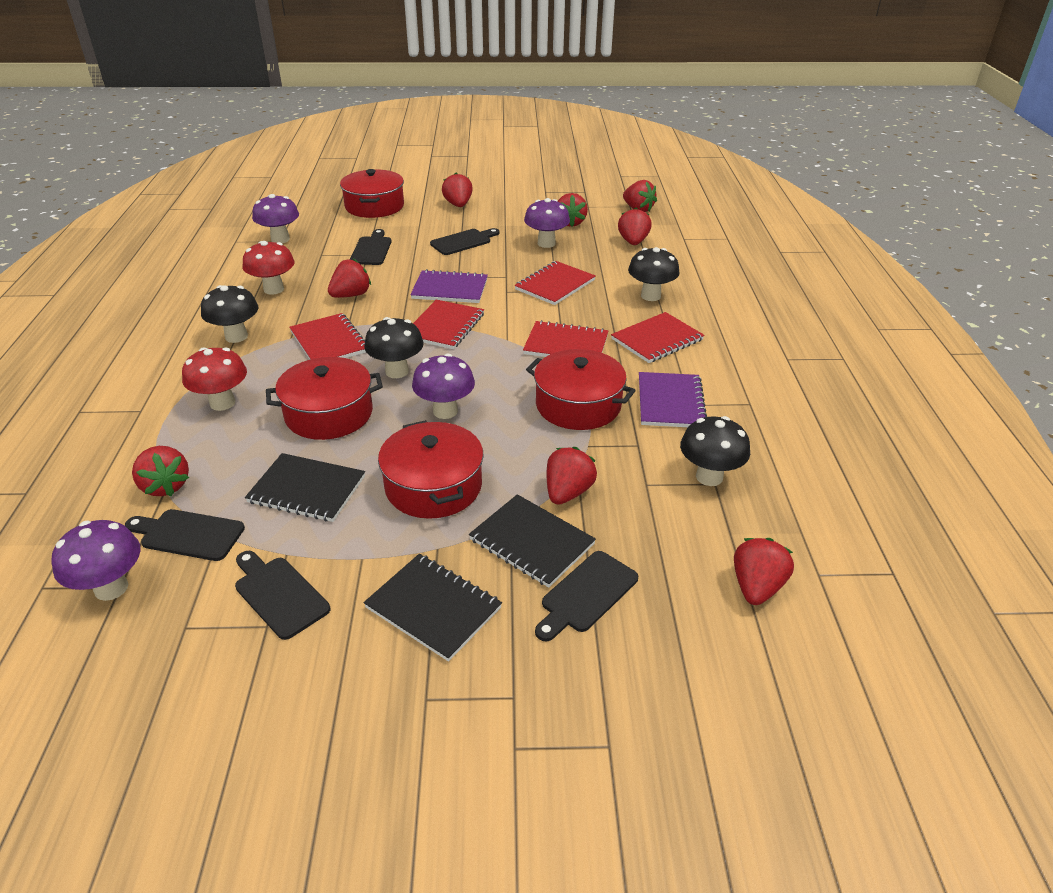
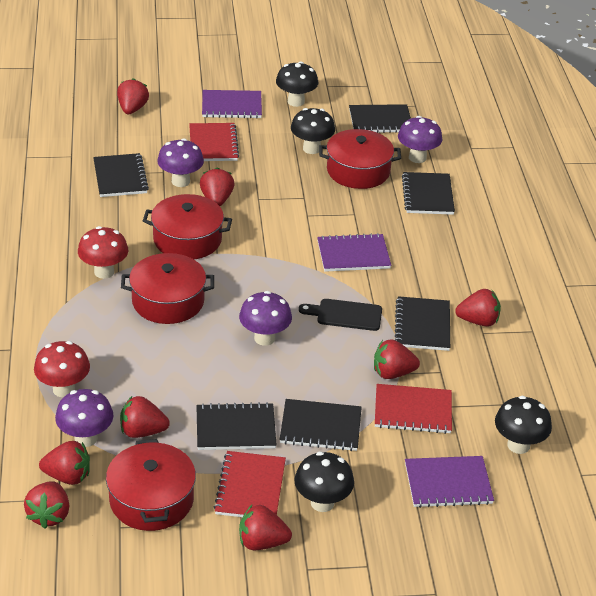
black cutting board: [125,509,245,561] [235,551,330,640] [350,229,392,265] [430,228,499,255] [535,551,638,642] = 5 -> [299,299,382,331] = 1
black notebook: [245,453,365,522] [364,554,502,662] [469,494,596,588] = 3 -> [93,153,149,197] [196,402,277,450] [280,399,362,451] [349,104,411,133] [395,296,450,351] [402,172,455,215] = 6
purple notebook: [410,269,488,303] [639,372,707,427] = 2 -> [202,90,262,118] [317,233,391,272] [405,456,494,508] = 3
red notebook: [289,313,366,359] [413,300,484,349] [514,261,596,305] [523,320,608,357] [611,312,704,363] = 5 -> [189,123,239,161] [214,451,286,517] [375,384,452,434] = 3

